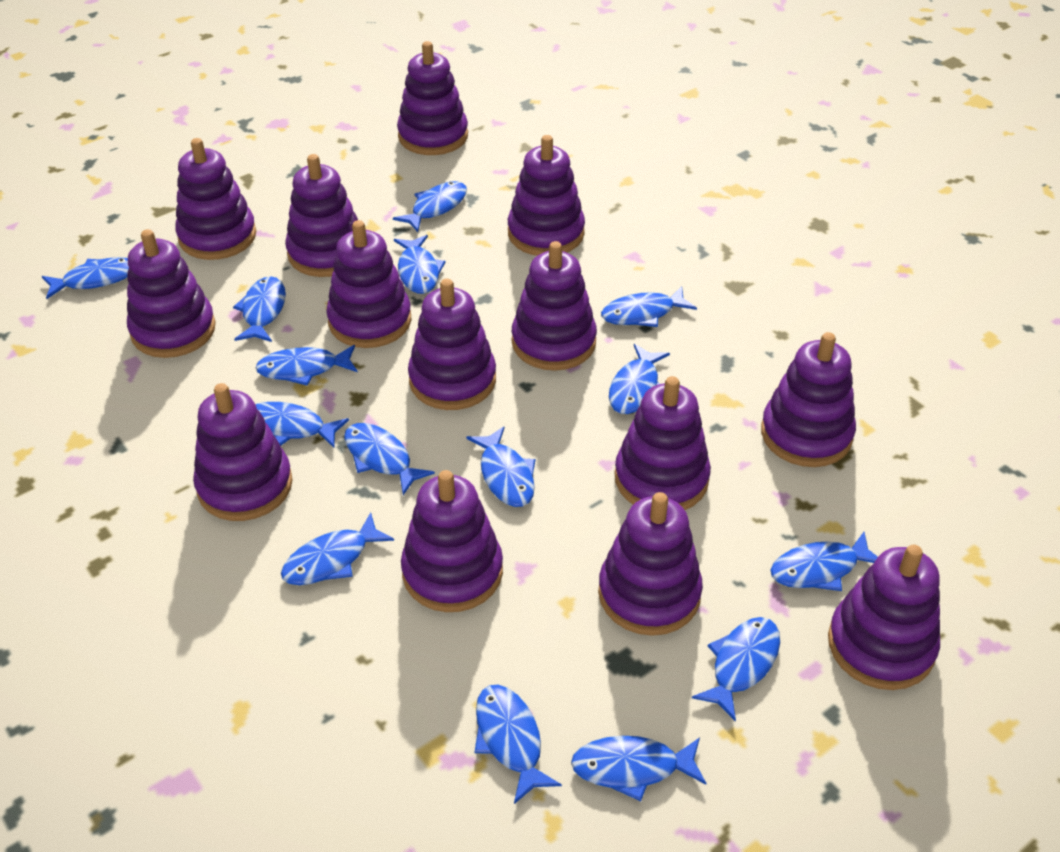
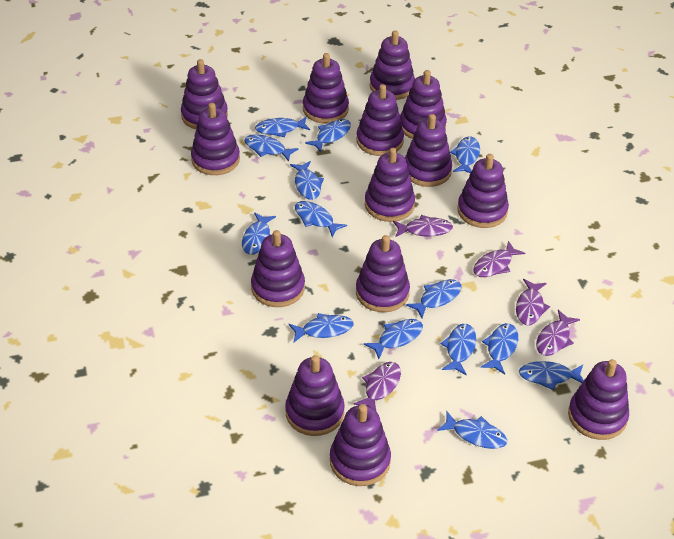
blue fish: [42,257,129,299] [233,276,286,342] [255,345,357,386] [255,402,349,448] [281,512,394,585] [344,423,435,495] [393,181,467,232] [394,235,446,294] [466,427,535,507] [475,685,562,804] [571,736,706,801] [601,286,697,327] [609,344,670,414] [692,617,780,722] [770,532,878,591] = 15 -> [242,212,276,255] [244,134,299,161] [255,116,310,137] [289,313,354,342] [290,161,324,200] [295,201,347,237] [305,119,351,152] [363,319,423,359] [406,279,462,318] [437,411,507,449] [441,324,476,375] [450,137,480,173] [481,323,518,374] [519,361,584,390] = 14
purple fish: none = 0 -> [354,362,401,410] [393,215,453,237] [473,241,525,277] [516,279,550,325] [536,310,580,356] = 5

